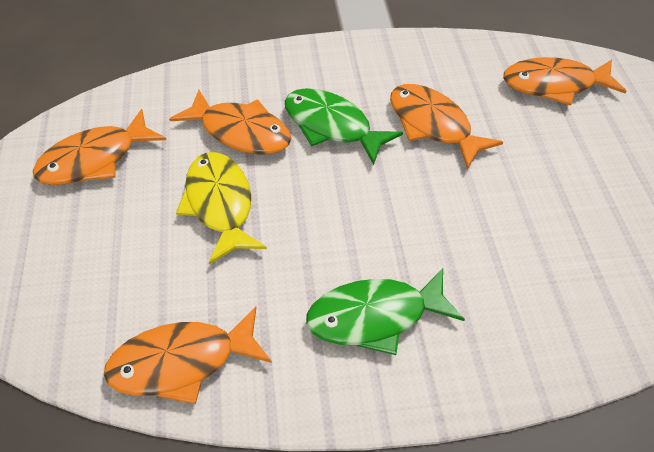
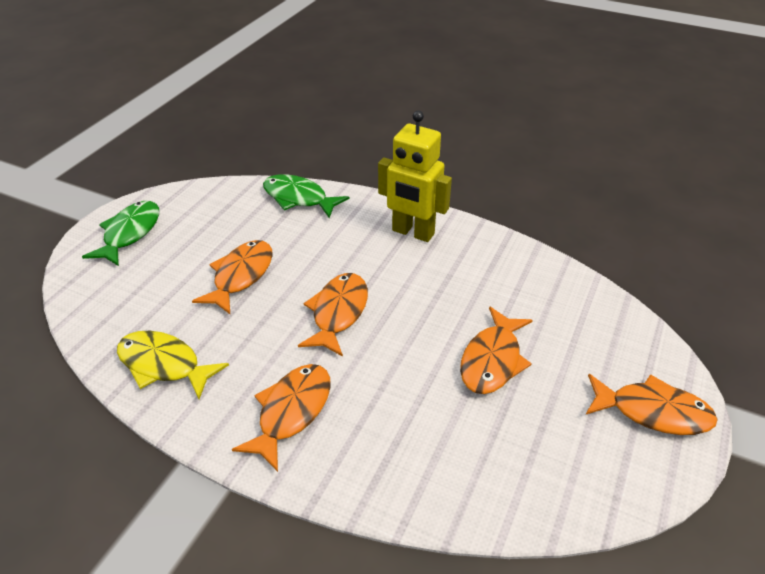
yellow robot: none = 0 -> [378,111,452,242] = 1

